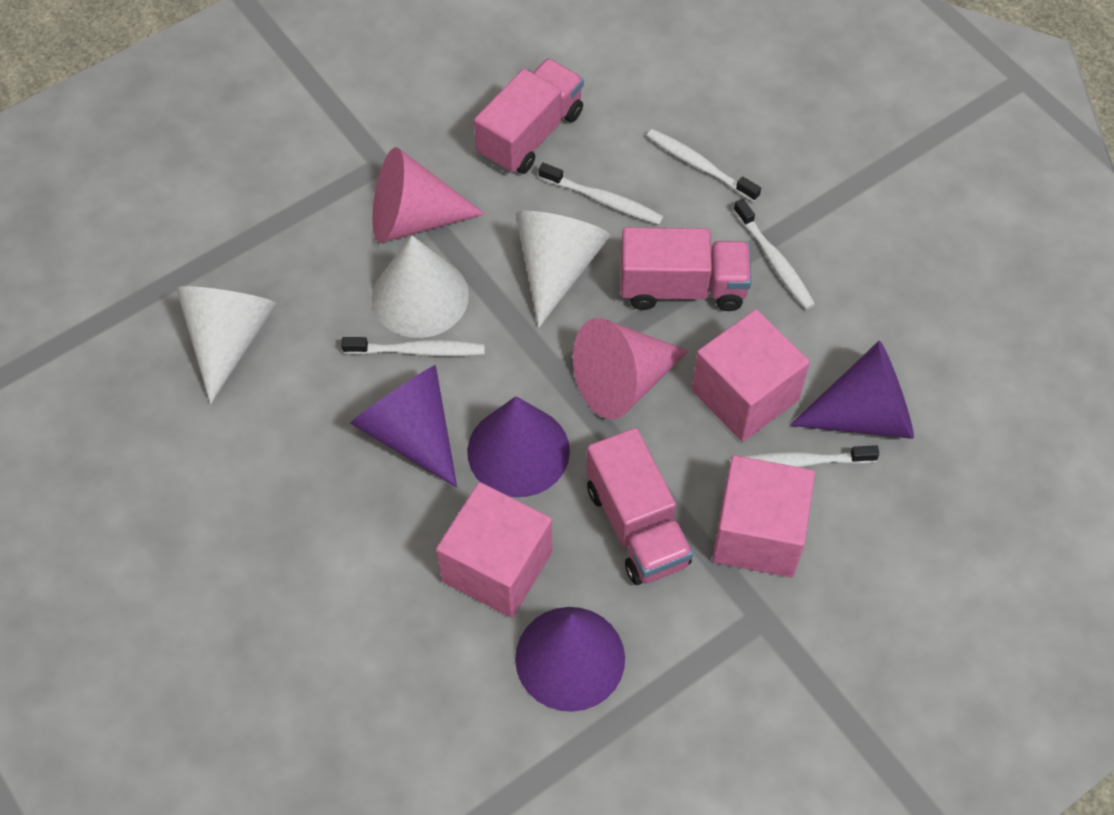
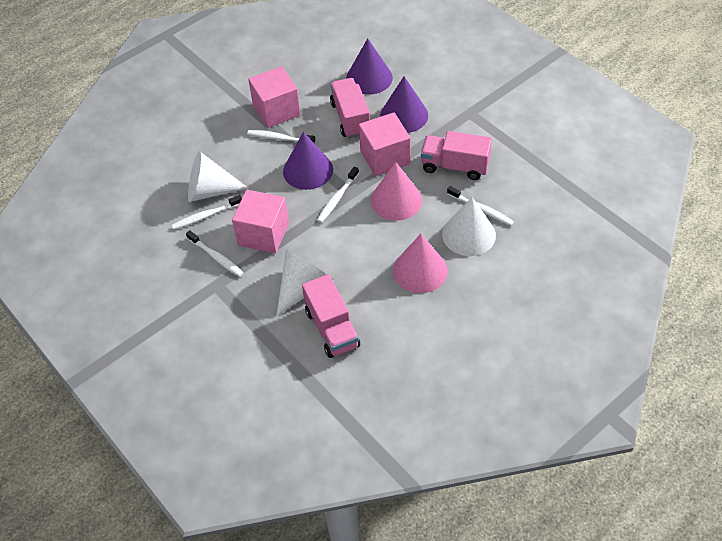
purple cone: [350,365,457,488] [467,396,570,497] [515,607,625,712] [790,341,914,439] = 4 -> [283,132,333,190] [346,38,393,95] [380,76,428,133] = 3

